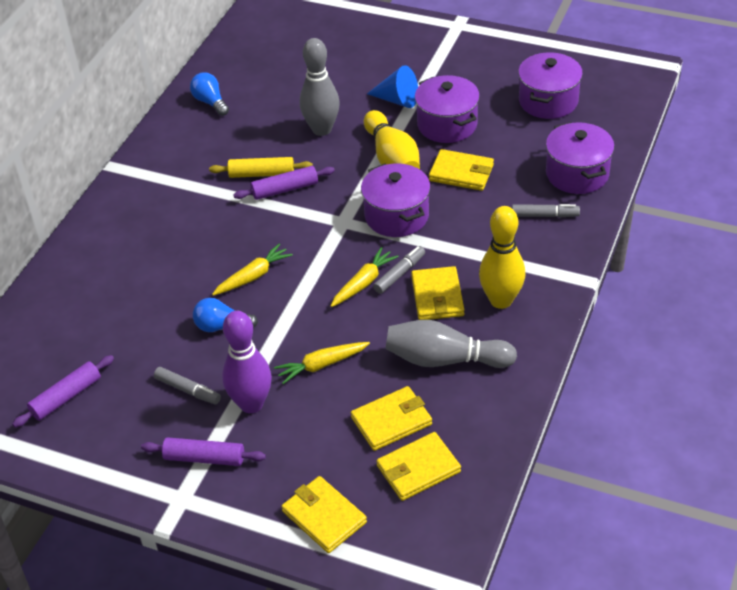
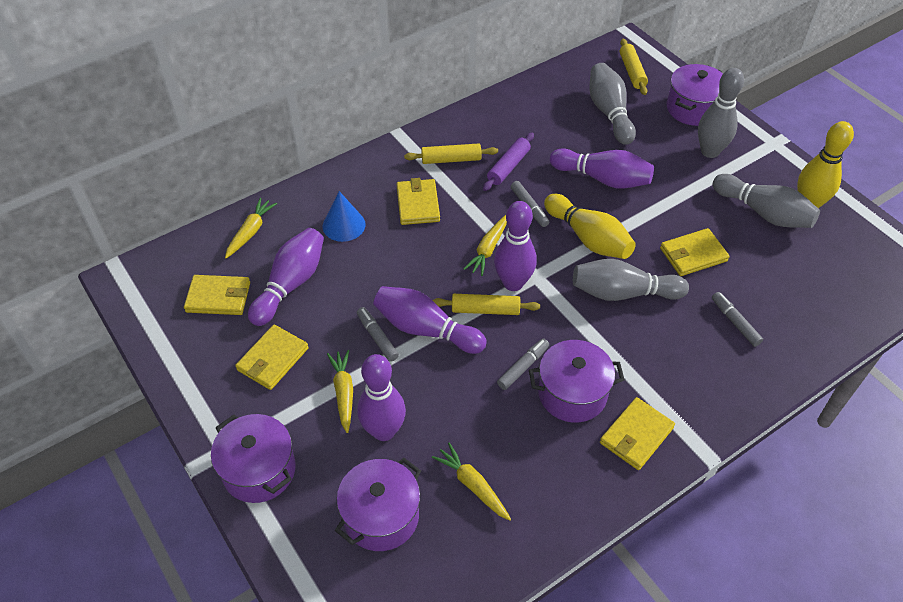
blue light bulb: [190,72,229,116] [193,298,258,332] = 2 -> none = 0
grey bowling pin: [300,38,340,136] [385,320,517,368] = 2 -> [573,259,689,301] [589,63,636,145] [698,68,744,158] [713,174,820,228] = 4
grey marker: [154,367,221,405] [373,246,425,294] [512,204,580,218] = 3 -> [357,307,399,362] [497,338,549,390] [511,181,549,227] [712,292,763,347] = 4
purple bowling pin: [222,311,272,413] = 1 -> [248,228,324,326] [357,354,406,441] [373,286,487,354] [494,201,537,291] [550,148,654,189] = 5
purple rolling pin: [12,355,114,427] [141,437,266,466] [233,166,335,200] = 3 -> [483,133,534,191] = 1
yellow carrot: [212,243,293,296] [274,342,370,384] [331,247,399,307] = 3 -> [225,198,277,258] [327,350,353,433] [432,442,511,521] [464,215,507,276] = 4
yellow rolling pin: [209,157,313,178] = 1 -> [404,143,498,164] [432,294,540,315] [620,39,648,95] = 3

